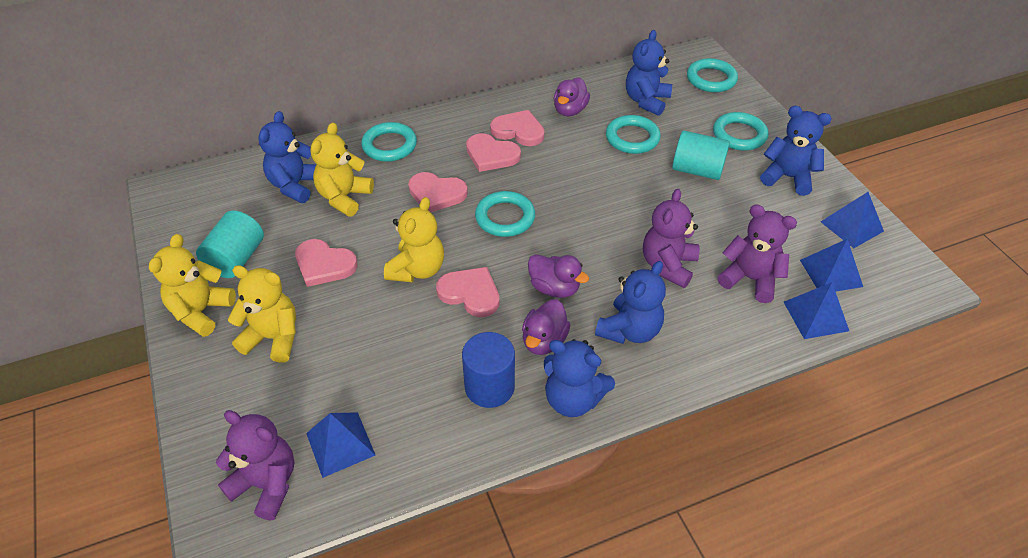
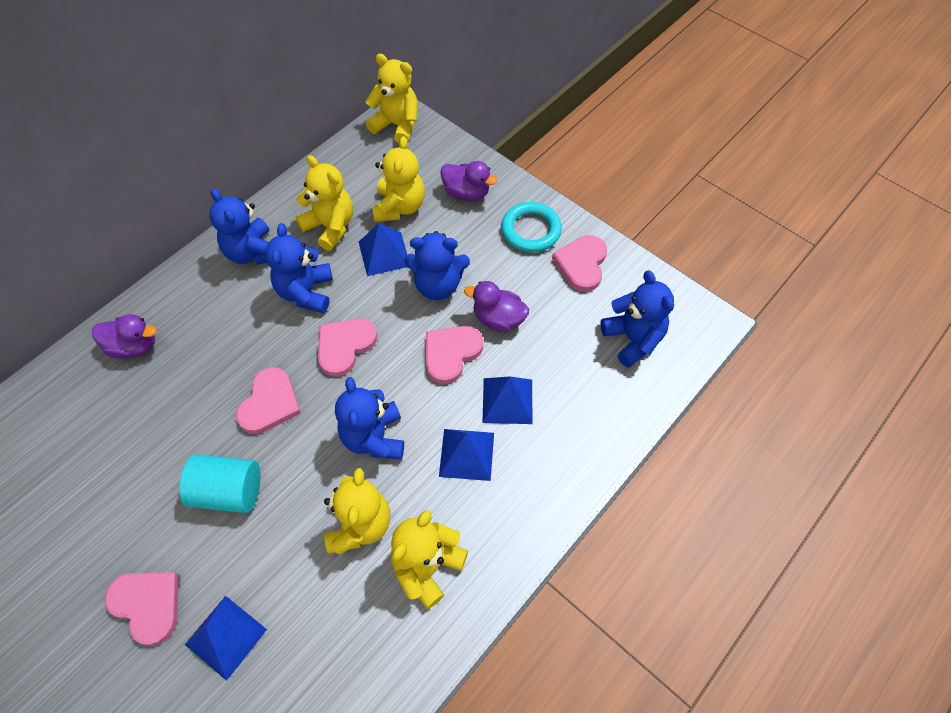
blue cylinder: [462,332,515,408] = 1 -> none = 0
purple teddy bear: [216,410,294,521] [643,189,700,288] [718,204,797,303] = 3 -> none = 0
turquoise cylinder: [196,210,264,278] [672,131,730,180] = 2 -> [180,454,261,513] = 1
turquoise ring: [361,122,417,162] [475,191,535,237] [606,115,661,154] [687,58,738,92] [713,112,768,151] = 5 -> [501,202,562,252] = 1
yellow teddy bear: [149,234,236,337] [228,265,296,363] [310,123,374,217] [384,197,444,282] = 4 -> [296,155,353,251] [324,468,390,554] [365,54,418,143] [372,136,425,222] [391,510,468,609] = 5

